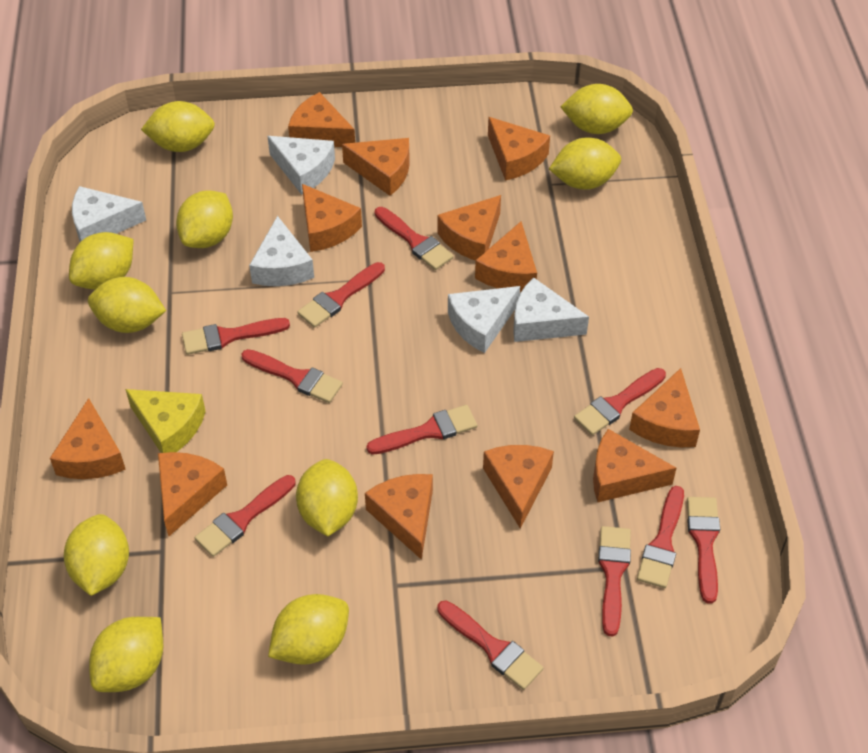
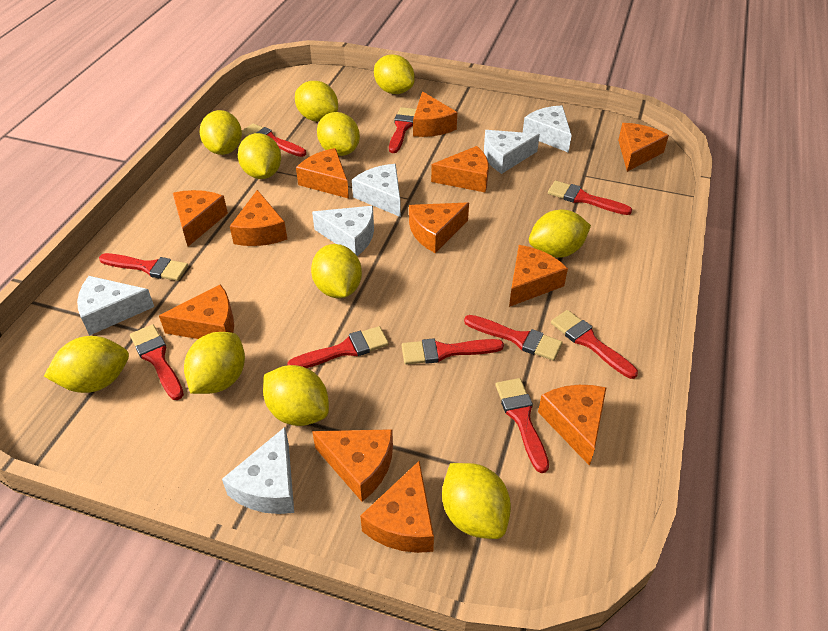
red brush: [182,318,290,355] [195,475,296,557] [241,349,343,403] [297,262,385,328] [366,405,477,455] [375,207,454,270] [437,601,543,690] [574,368,666,435] [598,526,631,637] [637,486,684,588] [687,497,720,604] = 11 -> [99,253,188,281] [130,324,184,400] [242,123,306,157] [287,326,389,368] [389,107,416,153] [402,338,504,364] [464,315,563,361] [495,378,549,473] [548,181,632,215] [551,310,638,379] = 10
white cheese: [72,186,146,242] [249,216,314,286] [267,136,335,195] [448,286,520,353] [513,278,589,342] = 5 -> [77,276,154,336] [222,427,294,514] [312,206,374,256] [352,164,401,217] [484,130,540,174] [523,105,572,153] = 6
yellow cheese: [125,389,206,453] = 1 -> none = 0
yellow lemon: [64,514,129,596] [69,232,133,290] [88,277,166,333] [89,617,163,692] [141,101,215,152] [176,190,233,248] [268,594,349,665] [296,459,358,536] [549,137,621,190] [560,84,633,134] = 10 -> [44,336,129,393] [184,332,245,394] [199,110,242,155] [238,133,281,179] [263,365,329,426] [295,81,338,122] [311,244,362,298] [317,112,360,156] [374,54,415,94] [442,463,511,539] [529,210,591,258] = 11

